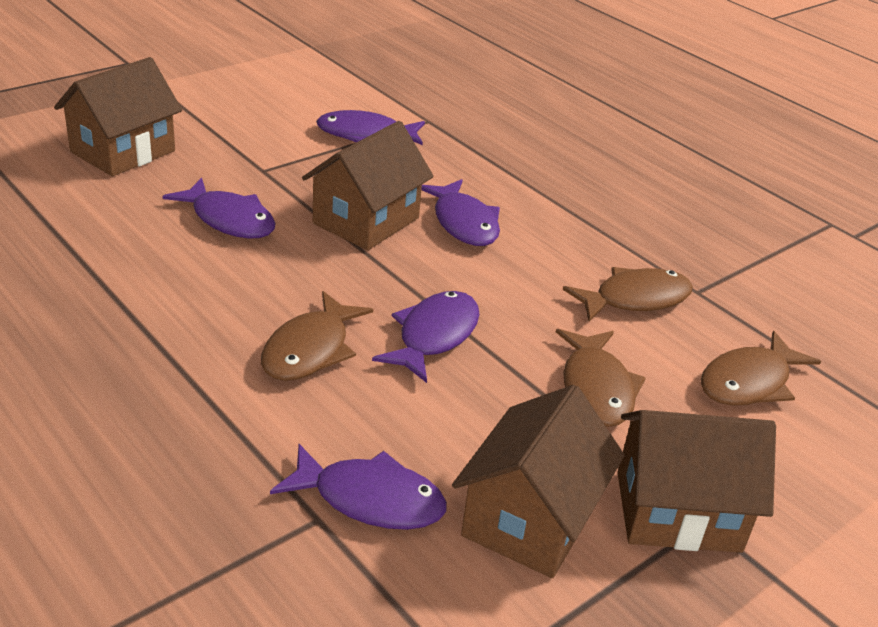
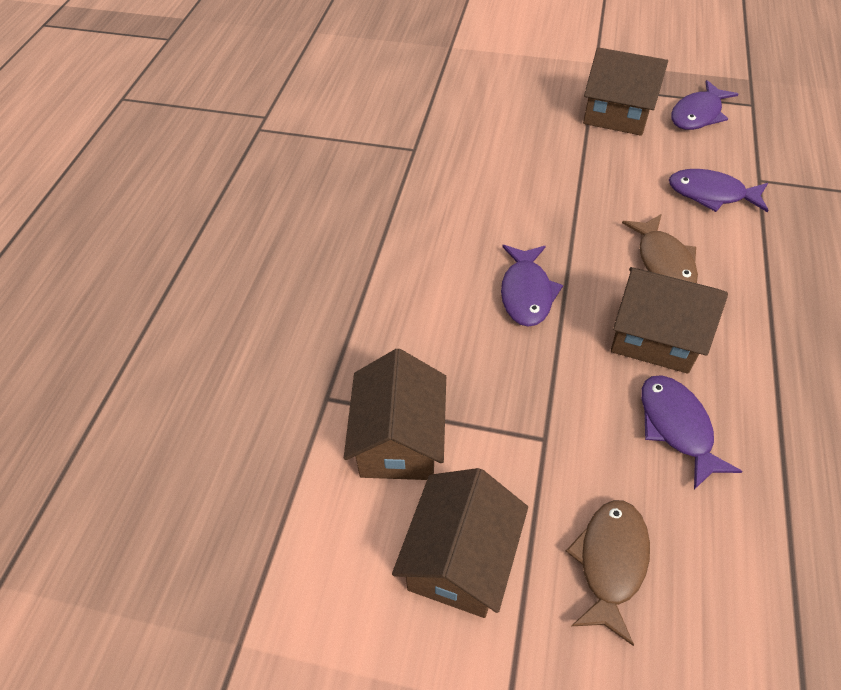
brown fish: [261,291,373,381] [556,329,646,427] [563,267,693,322] [701,331,821,406] = 4 -> [566,500,650,646] [622,214,698,283] = 2
purple fish: [162,178,275,239] [270,444,447,530] [316,110,425,145] [372,291,480,383] [421,179,500,246] = 5 -> [501,245,563,327] [641,376,743,490] [669,169,769,212] [671,80,738,130] = 4

